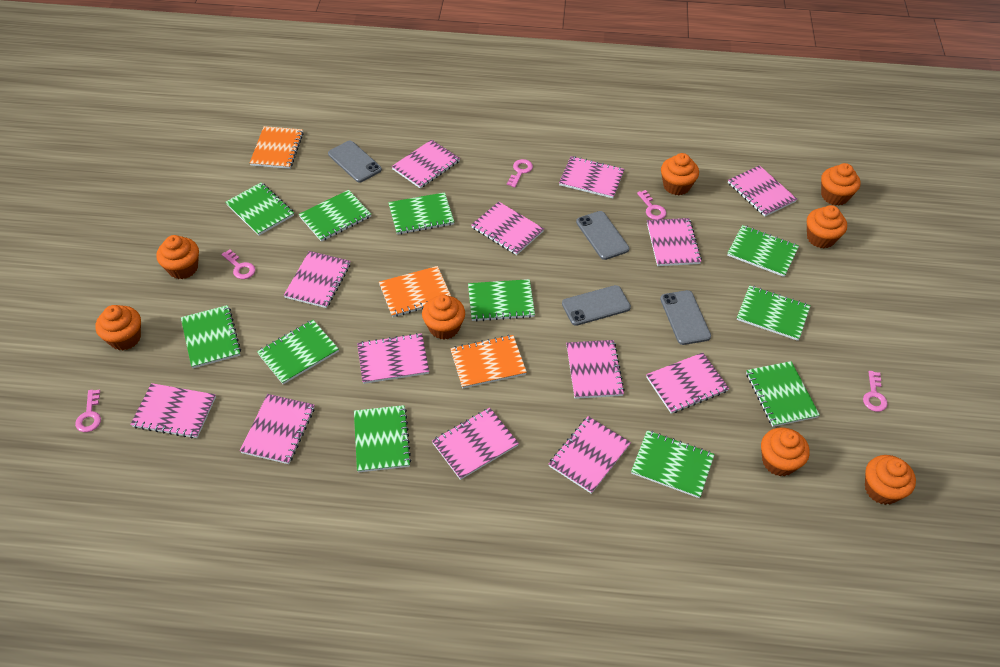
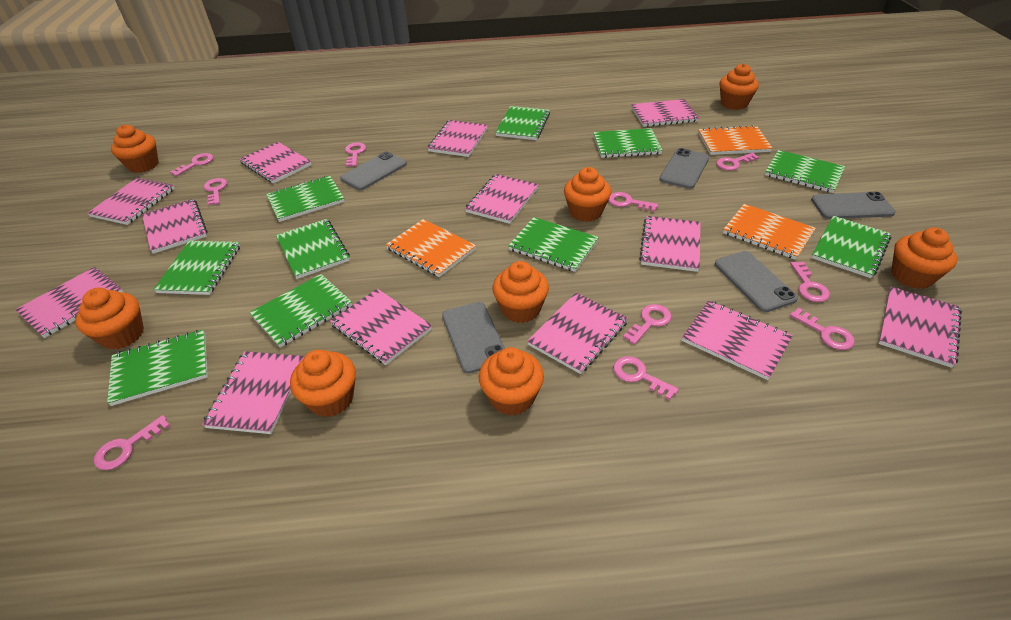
green notebook: [181,305,241,368] [226,182,294,236] [257,320,339,384] [299,190,371,242] [354,405,411,473] [388,192,454,235] [468,279,535,322] [631,430,715,498] [727,225,799,277] [737,285,811,341] [746,361,820,427] = 11 -> [107,330,208,406] [153,241,240,295] [249,274,352,347] [266,175,345,222] [276,219,350,279] [495,106,550,140] [508,217,599,272] [593,128,663,158] [765,150,845,193] [812,216,891,278] = 10
grey phone: [328,141,382,183] [562,285,631,326] [576,211,629,260] [660,290,711,345] = 4 -> [340,152,407,190] [442,302,505,374] [659,148,709,189] [715,251,798,312] [811,192,896,219] = 5
pink key: [75,390,101,432] [221,250,255,279] [507,159,533,187] [637,190,666,220] [863,371,888,412] = 5 -> [94,415,170,470] [170,153,213,176] [204,178,227,205] [345,142,366,167] [608,192,658,212] [613,356,679,400] [623,304,672,345] [716,152,759,171] [790,262,830,302] [790,308,855,350] = 10

